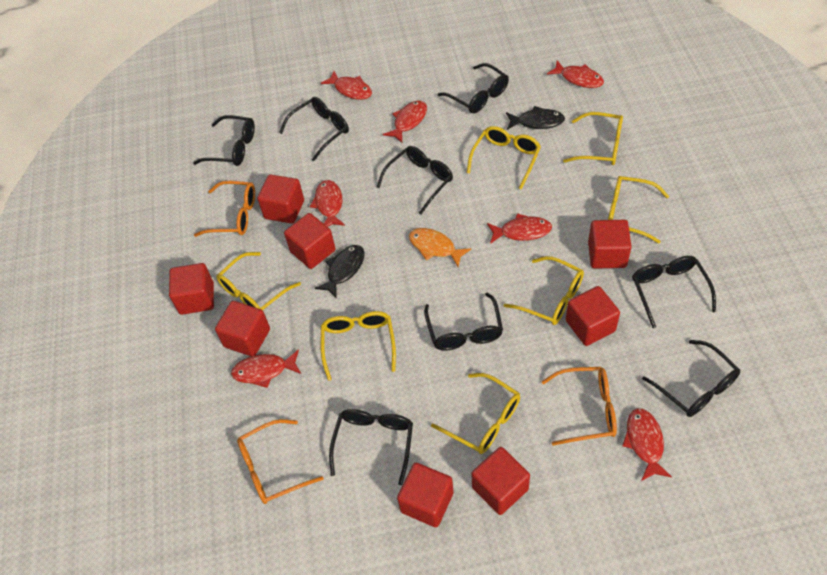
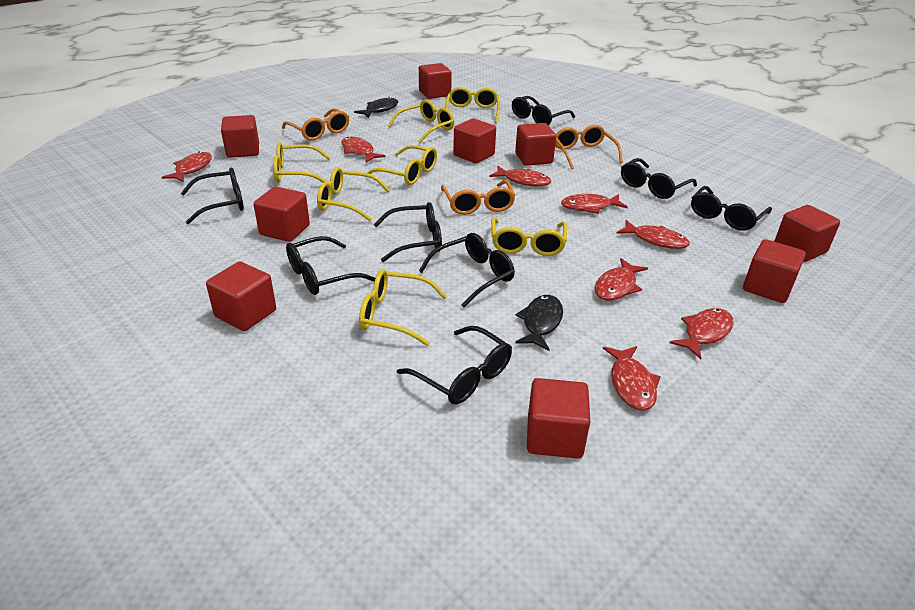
orange fish: [409,228,471,267] = 1 -> none = 0
red cube: [169,263,214,315] [215,301,270,356] [257,174,304,224] [284,213,335,269] [397,463,454,527] [471,447,530,515] [566,286,620,346] [588,220,632,269] = 8 -> [206,262,276,331] [221,115,259,158] [253,187,310,242] [419,63,452,99] [453,118,496,163] [515,123,556,166] [527,378,590,459] [743,239,806,303] [774,205,840,262] = 9
red fish: [231,349,301,388] [310,180,345,227] [321,71,372,100] [383,100,427,143] [487,213,552,244] [547,60,604,88] [622,408,672,481] = 7 -> [162,151,212,182] [342,137,386,162] [489,166,551,186] [561,194,628,214] [595,258,648,301] [603,346,661,411] [617,220,690,249] [669,308,734,359] = 8

